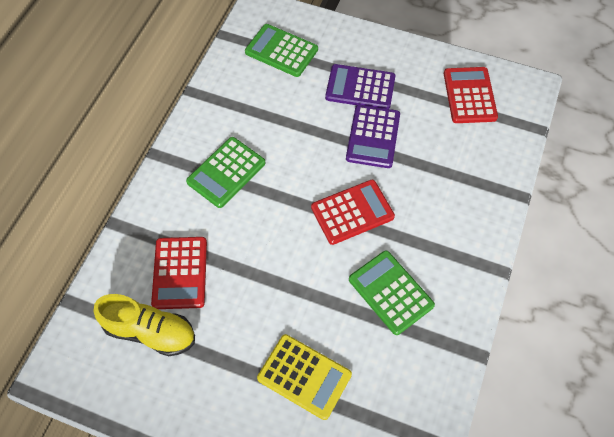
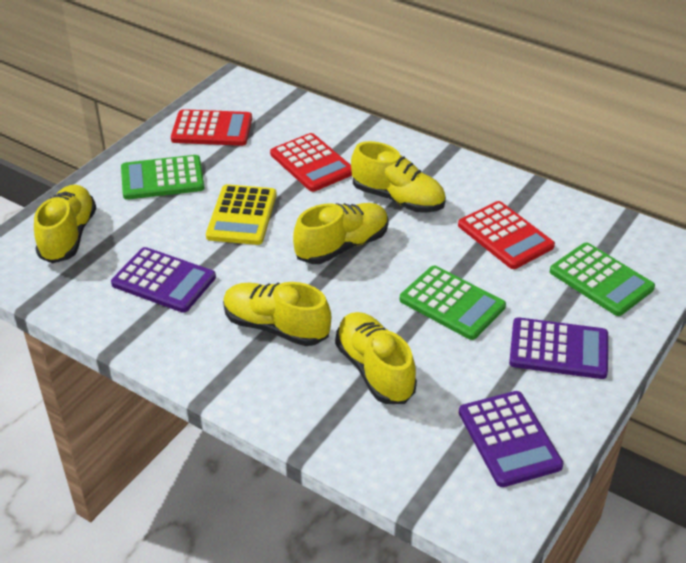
purple calculator: [325,64,395,109] [346,105,400,168] = 2 -> [111,247,216,313] [459,391,564,487] [509,317,608,379] = 3
yellow shoe: [93,294,195,356] = 1 -> [34,185,96,264] [223,282,331,346] [293,203,389,264] [335,312,417,404] [351,141,446,213] = 5

